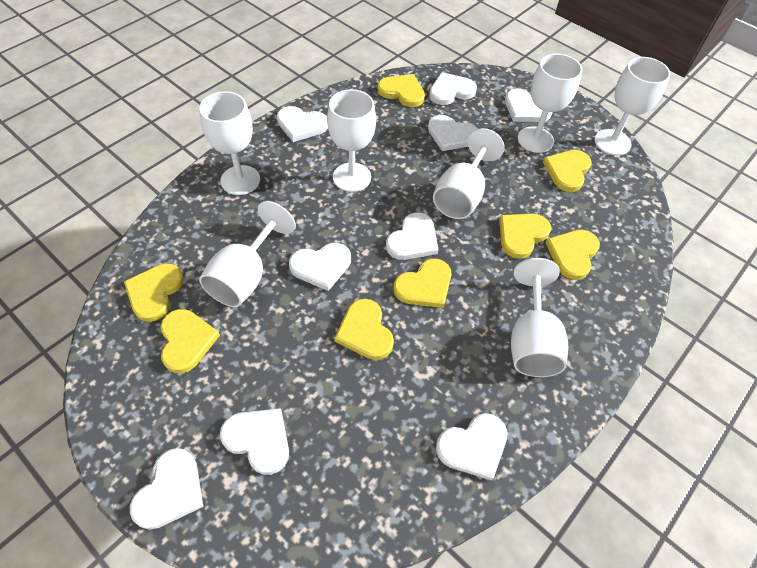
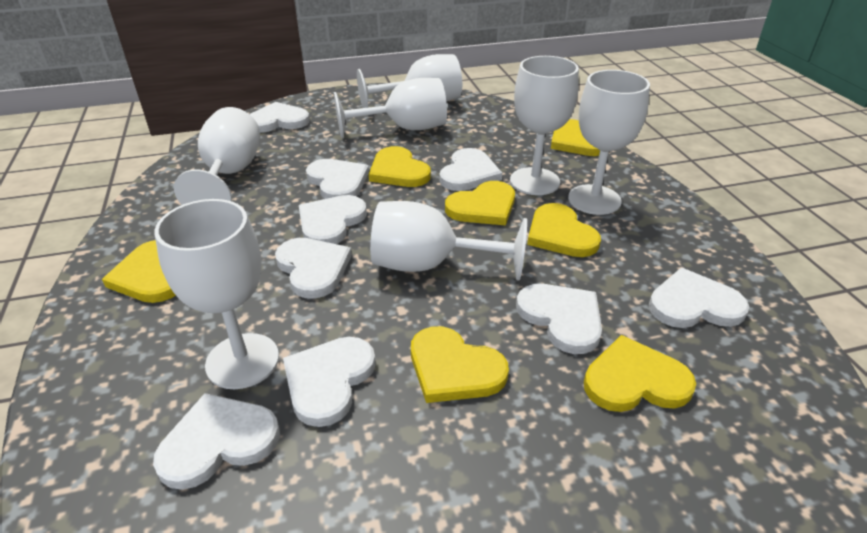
yellow heart: [124,263,184,322] [160,309,220,373] [335,299,394,360] [378,74,425,107] [394,258,452,308] [499,214,551,259] [543,150,592,192] [546,230,600,280] = 8 -> [102,240,176,303] [369,146,431,187] [411,326,509,403] [445,181,515,226] [527,203,601,257] [551,119,600,156] [584,335,696,412] = 7

